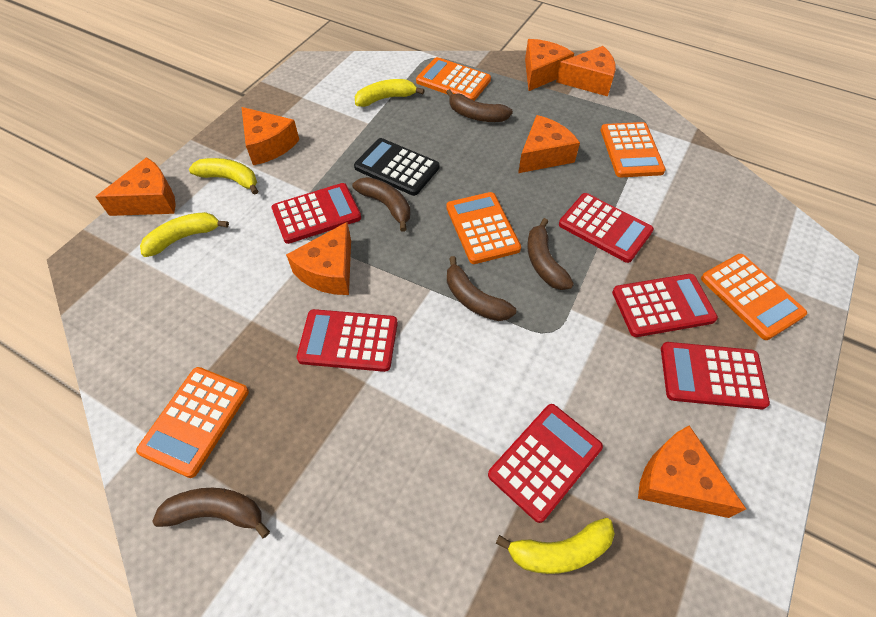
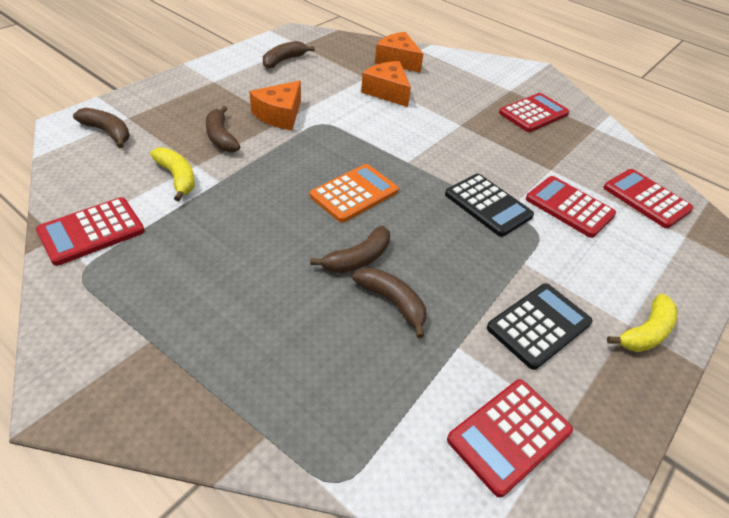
black calculator: [354,138,439,196] = 1 -> [445,174,534,237] [487,283,593,370] = 2
orange calculator: [136,367,249,478] [416,57,491,101] [446,192,521,264] [601,122,666,177] [701,254,807,340] = 5 -> [310,164,399,223] = 1
orange cheese: [96,157,176,216] [242,107,299,165] [286,222,351,295] [518,115,580,173] [525,39,574,91] [556,46,616,97] [638,425,746,518] = 7 -> [249,80,301,130] [361,61,411,107] [375,32,423,73] = 3
red calculator: [272,183,361,244] [297,309,398,372] [488,404,603,523] [559,193,654,263] [612,274,718,337] [661,342,770,409] = 6 -> [36,197,145,266] [447,379,573,497] [499,93,569,132] [526,176,616,238] [604,169,694,228] = 5
yellow banana: [140,212,229,257] [189,158,258,195] [355,79,424,107] [496,518,615,574] = 4 -> [150,147,195,201] [607,294,678,352] = 2

